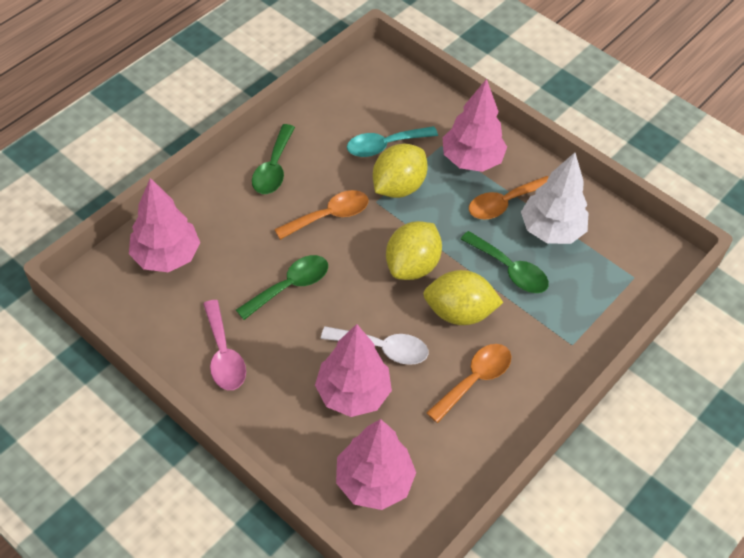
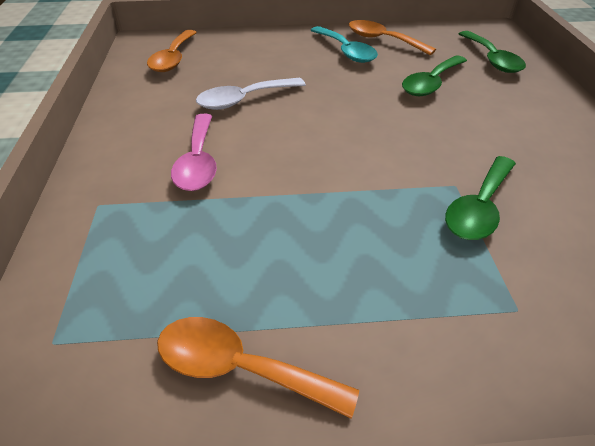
pink tree: [129,178,200,272] [315,324,392,417] [336,419,416,510] [443,79,507,172] = 4 -> none = 0
white tree: [521,153,589,244] = 1 -> none = 0
yellow lemon: [373,144,428,198] [386,221,442,280] [423,270,504,325] = 3 -> none = 0

